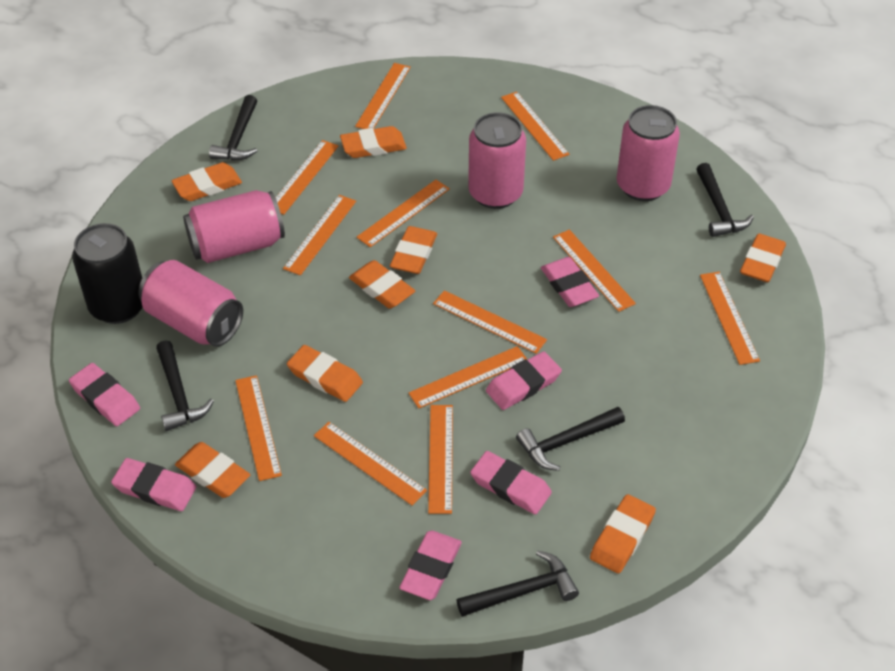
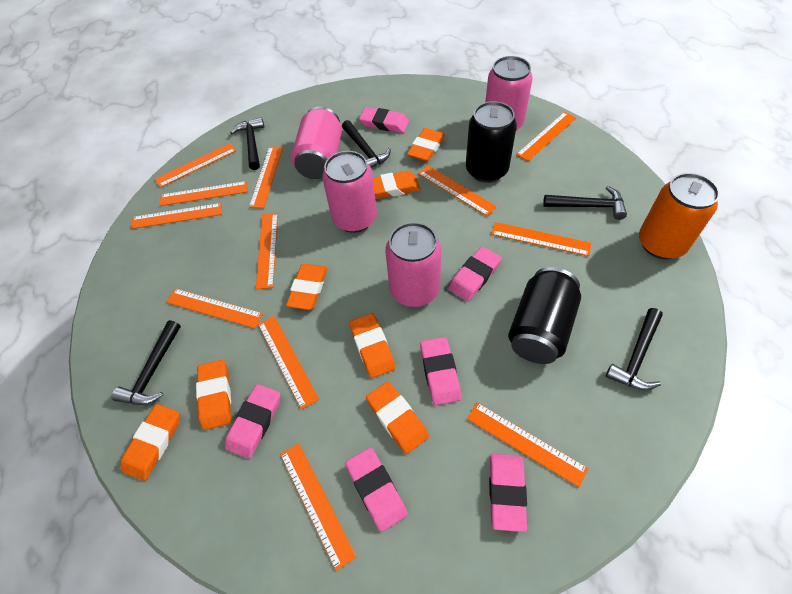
black can: [72,223,143,324] = 1 -> [466,101,517,183] [508,267,581,364] = 2
orange can: none = 0 -> [639,173,720,259] = 1
orange eraser: [171,162,242,201] [175,442,250,498] [287,345,363,402] [340,126,407,158] [349,260,415,309] [390,226,437,274] [590,494,656,573] [740,234,786,282] = 8 -> [121,404,180,481] [196,360,231,430] [286,264,328,310] [349,313,396,378] [366,381,429,454] [373,171,420,199] [407,128,445,162] = 7

